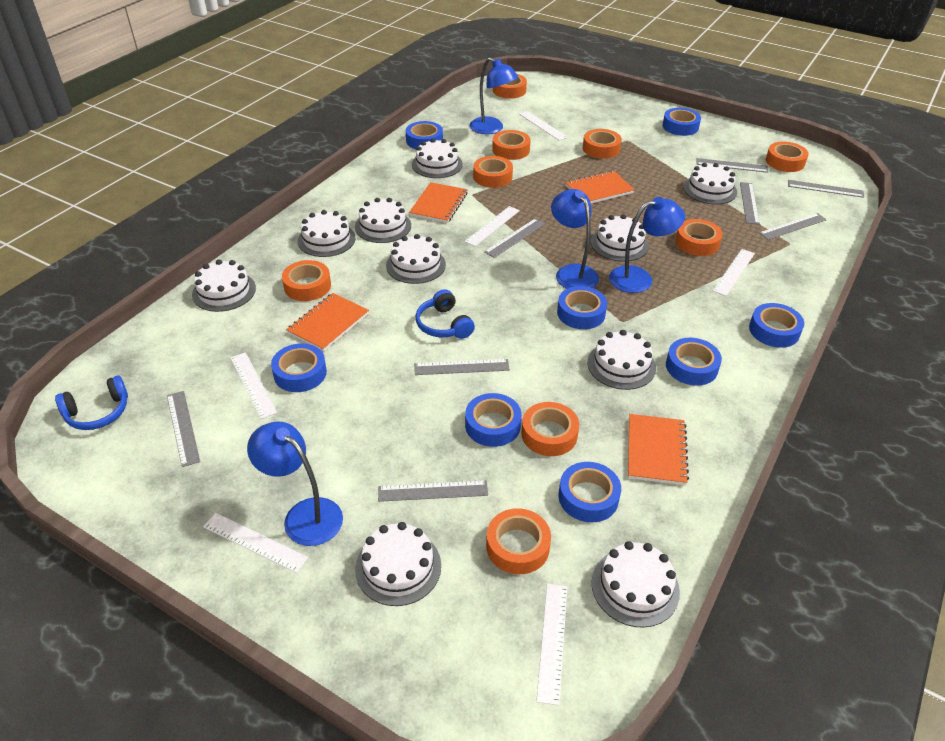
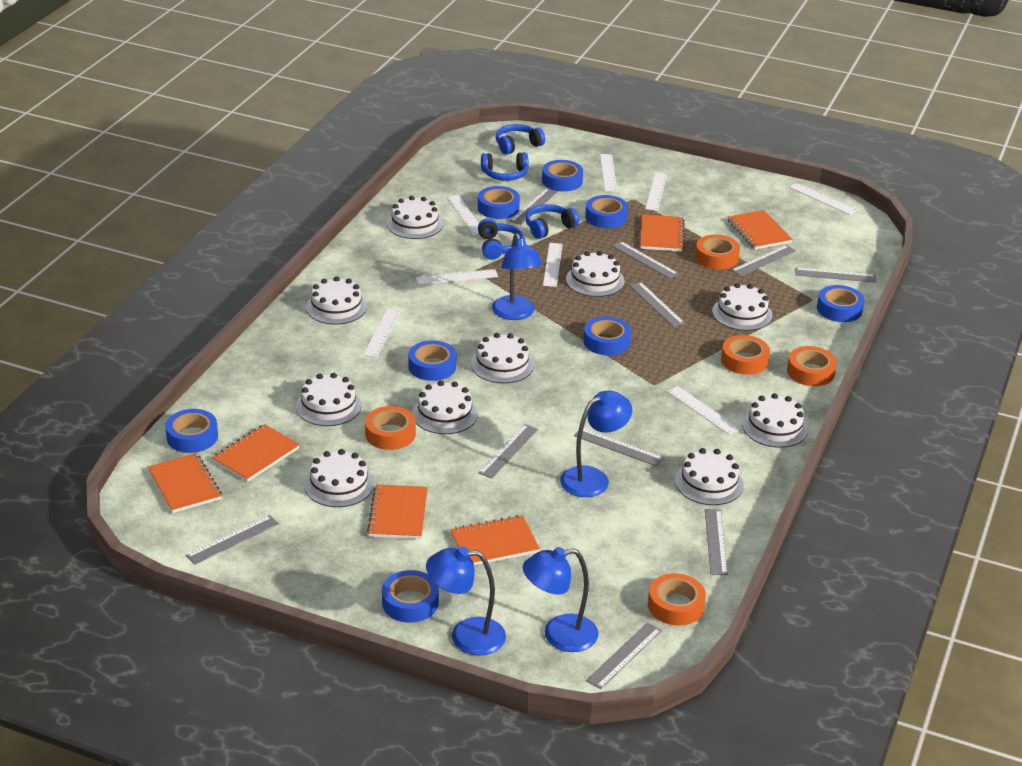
blue headphones: [55,375,128,430] [416,289,475,339] = 2 -> [478,218,524,260] [481,152,528,181] [496,124,545,155] [526,204,579,239] = 4
grey ruler: [167,391,200,467] [378,480,488,502] [414,359,510,375] [484,219,545,258] [696,158,768,173] [740,182,760,224] [759,213,827,240] [788,180,864,198] = 8 -> [186,515,279,565] [478,424,538,478] [510,188,557,225] [574,428,663,466] [586,622,662,689] [612,241,679,279] [629,282,685,327] [705,509,728,575] [731,245,796,276] [795,268,876,283] = 10
orange notebook: [286,293,369,351] [409,182,468,223] [565,170,635,203] [628,414,689,485] = 4 -> [148,453,222,513] [212,424,300,482] [367,484,428,539] [450,515,540,565] [640,214,685,252] [728,210,793,250] = 6
orange tape: [282,260,331,301] [473,156,513,188] [486,508,551,574] [492,130,530,160] [493,74,527,99] [521,402,579,456] [583,129,622,159] [675,219,723,256] [766,142,809,172] = 9 -> [365,406,416,450] [648,573,706,626] [695,234,740,270] [721,335,770,375] [787,346,837,386] = 5
white ruler: [203,513,308,573] [230,352,277,419] [464,206,520,246] [519,111,568,141] [536,584,567,705] [713,249,755,296] = 6 -> [363,308,400,358] [416,269,498,285] [447,195,479,235] [543,243,563,287] [600,154,617,191] [645,172,667,211] [667,386,740,435] [789,183,858,215] = 8

